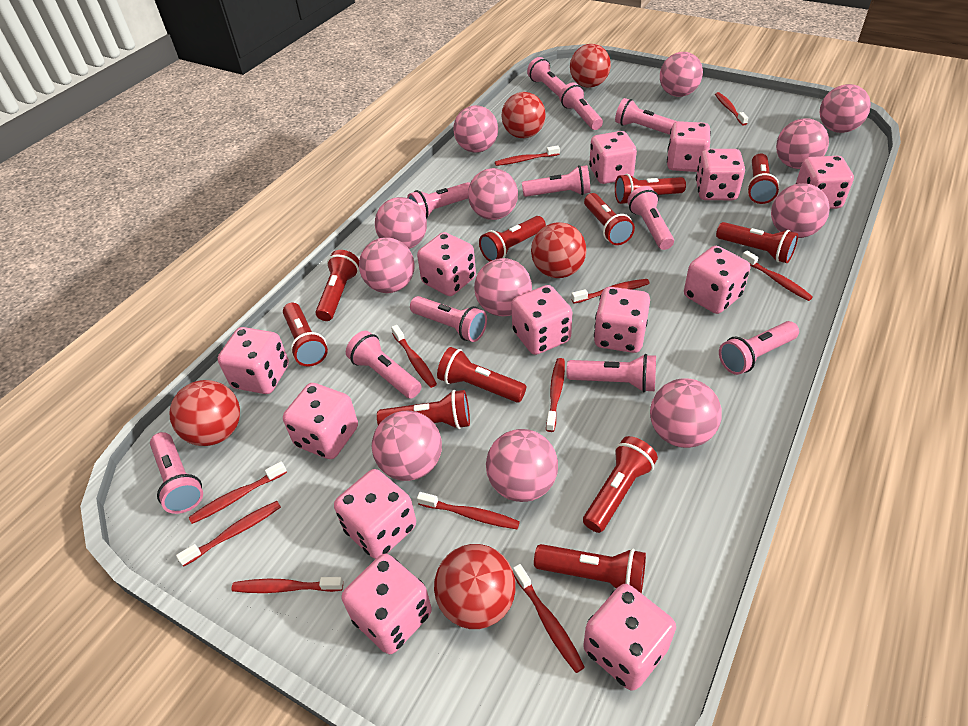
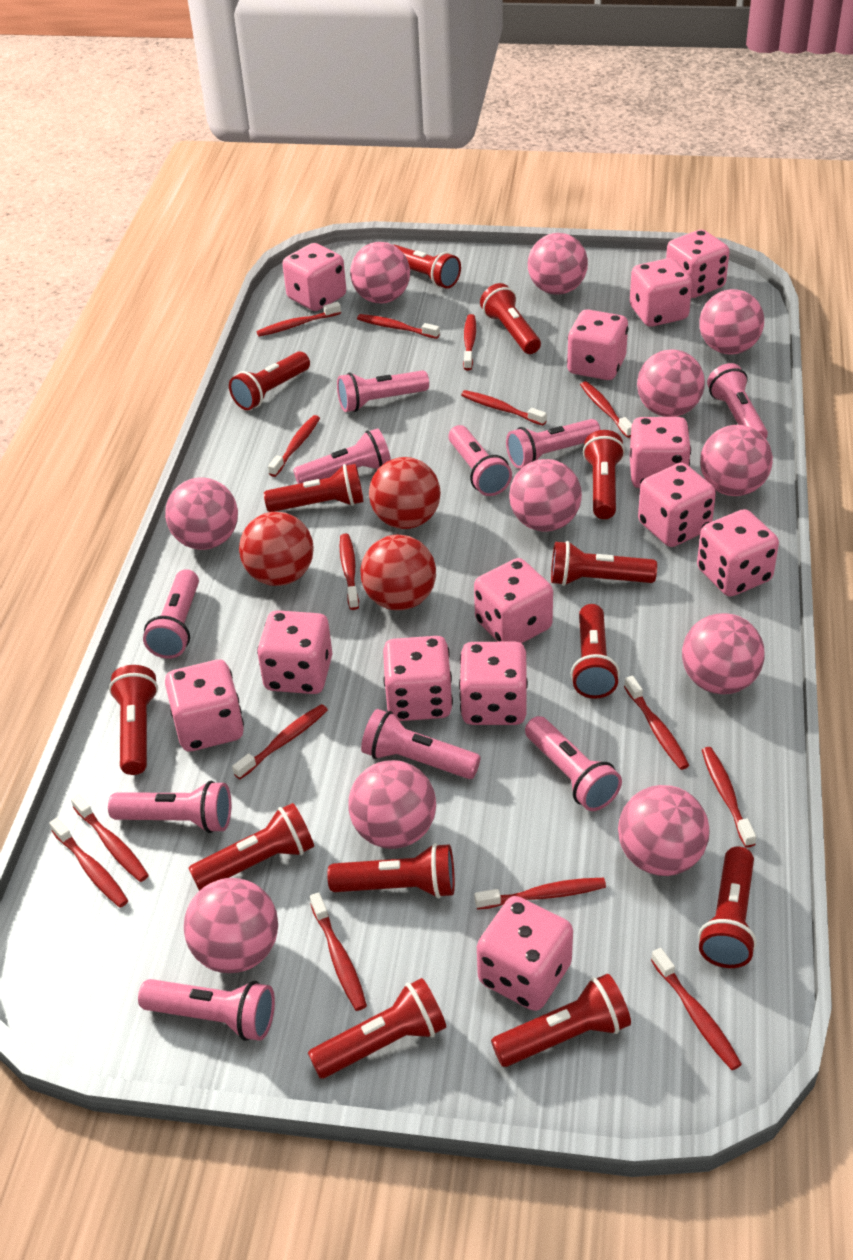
pink ball: [359,238,414,293] [372,411,442,481] [375,197,427,249] [453,105,498,153] [468,168,518,220] [474,258,532,316] [486,429,558,502] [650,378,722,448] [660,52,703,97] [771,183,830,238] [776,118,829,169] [820,84,871,133] = 12 -> [165,478,238,550] [184,878,278,973] [348,760,436,849] [350,242,410,303] [509,459,582,532] [528,233,588,295] [618,785,709,876] [637,350,705,417] [682,613,765,694] [700,289,764,355] [700,425,773,496] = 11
pink flashlight: [150,432,203,514] [346,331,422,399] [407,182,470,219] [410,296,487,342] [522,165,590,197] [527,57,566,97] [559,83,603,130] [567,354,656,392] [615,98,678,135] [627,186,674,250] [719,321,799,375] = 11 -> [108,781,231,833] [138,979,275,1041] [143,569,199,659] [293,428,391,484] [337,370,429,412] [361,709,481,779] [448,425,512,496] [506,419,601,469] [525,716,622,811] [707,363,768,439] = 10
red ball: [170,380,240,446] [434,544,516,629] [501,92,546,138] [531,222,586,278] [570,44,611,88] = 5 -> [239,512,314,586] [360,535,436,610] [369,457,441,529] = 3
red flashlight: [283,303,328,367] [315,250,359,321] [377,390,470,429] [437,347,526,403] [479,216,546,261] [534,544,646,594] [583,436,658,533] [584,193,635,245] [615,174,686,204] [716,222,798,263] [747,153,779,204] = 11 -> [109,665,158,775] [189,803,314,891] [229,351,310,410] [264,464,364,512] [308,978,446,1079] [327,843,455,898] [394,245,461,289] [480,283,541,354] [491,974,631,1067] [551,541,657,586] [571,604,620,699] [583,430,625,519] [699,847,757,968] = 13
red toothbrush: [176,501,281,566] [189,461,287,524] [231,577,343,593] [391,325,437,388] [417,492,520,529] [495,145,560,166] [513,564,585,673] [546,358,565,432] [571,279,650,304] [715,92,748,126] [742,251,813,301] = 11 -> [49,818,128,907] [71,794,149,882] [232,704,328,779] [256,302,341,336] [268,415,320,477] [310,892,367,1011] [340,534,359,610] [357,314,440,339] [461,390,547,426] [463,314,476,370] [474,878,606,910] [580,381,632,438] [624,676,689,770] [651,948,742,1070] [702,747,756,848] = 15

